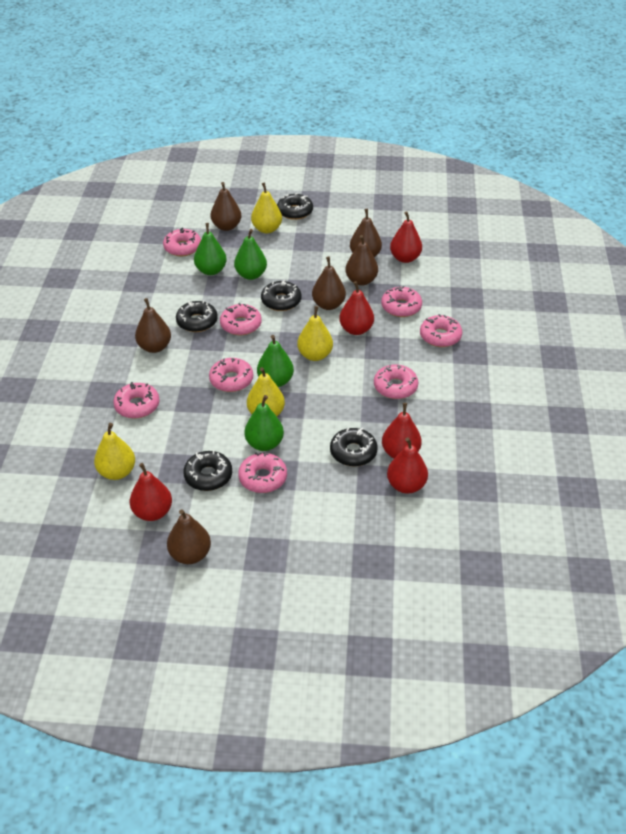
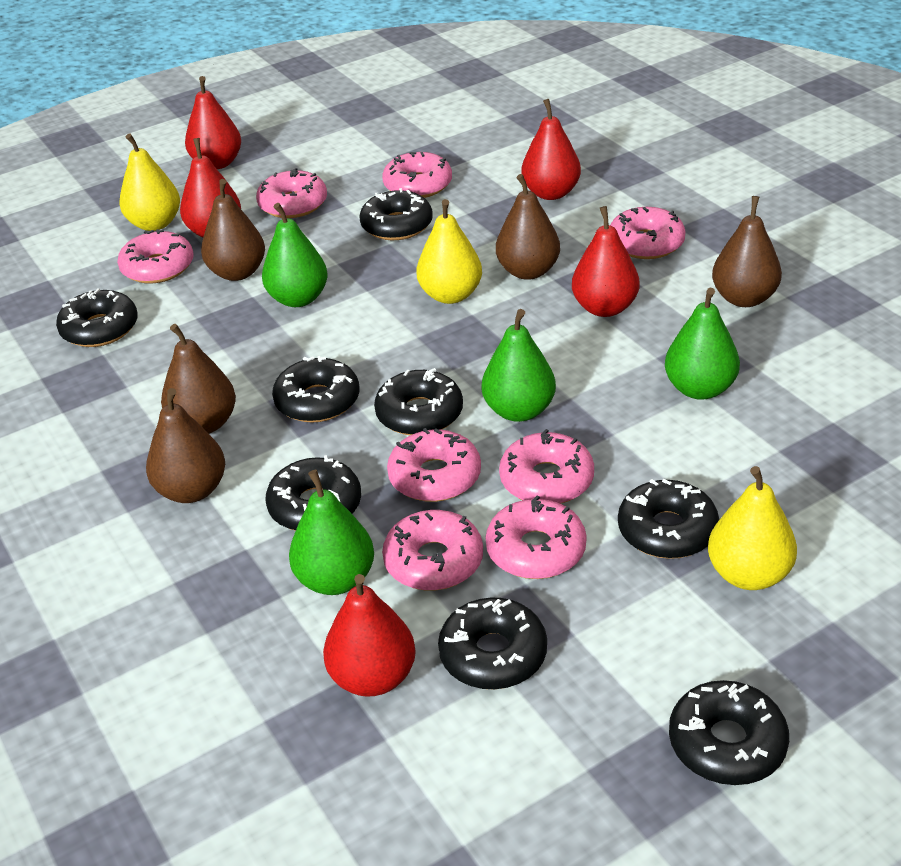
black donut: [176,301,218,332] [183,450,232,491] [261,280,301,311] [277,193,313,220] [330,428,378,467] = 5 -> [56,289,138,347] [265,455,361,531] [272,356,359,423] [359,188,433,240] [374,368,463,435] [438,597,547,689] [618,479,719,559] [669,680,789,785] = 8
brown pear: [135,298,171,353] [167,509,211,564] [211,182,241,231] [312,257,346,310] [345,235,378,286] [350,209,382,257] = 6 -> [146,388,225,503] [161,324,236,434] [201,179,265,281] [496,174,560,280] [712,196,782,307] = 5
yellow pear: [94,423,135,480] [247,367,285,416] [251,182,282,233] [297,306,333,361] = 4 -> [120,133,180,231] [416,199,482,304] [708,466,797,590] = 3

